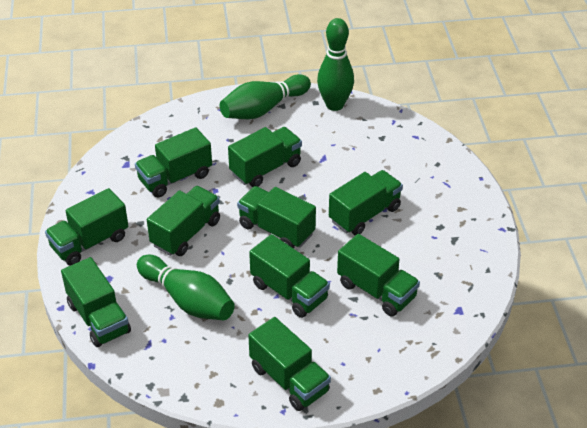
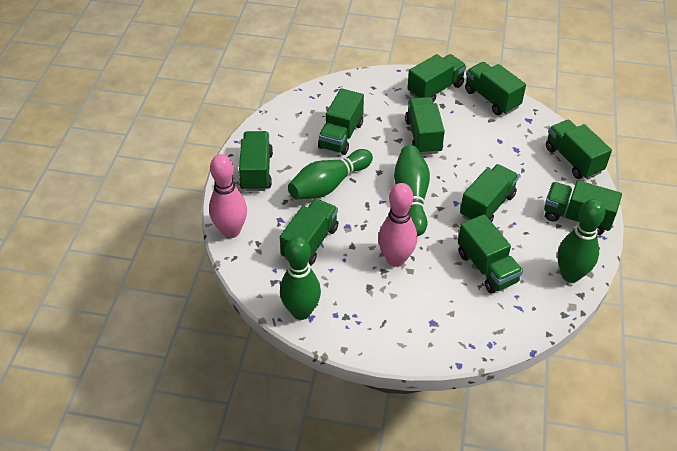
green bowling pin: [137,255,235,320] [220,74,311,119] [317,18,354,111] = 3 -> [280,236,321,320] [288,149,373,199] [394,145,430,236] [558,199,605,283] = 4
pink bowling pin: none = 0 -> [209,154,247,238] [378,183,417,267] = 2

